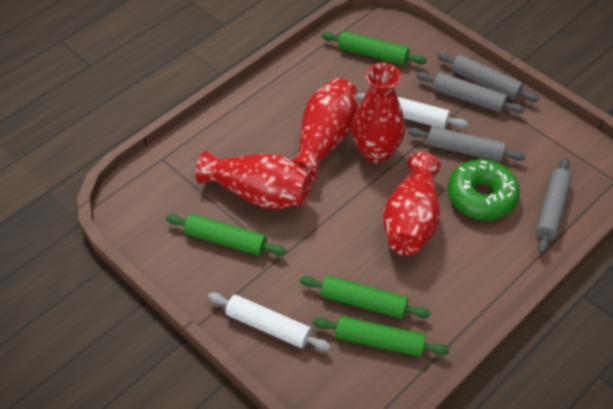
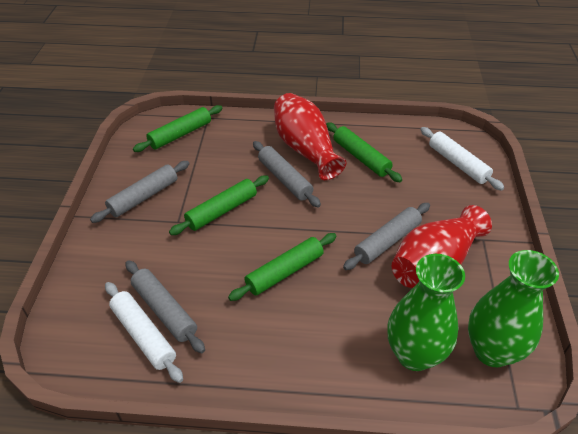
green donut: [447,159,520,220] = 1 -> none = 0
green vase: none = 0 -> [387,254,465,371] [468,250,559,367] = 2
red vase: [195,151,312,209] [291,78,358,181] [352,63,405,163] [383,152,441,256] = 4 -> [274,93,346,180] [392,205,492,288] = 2

